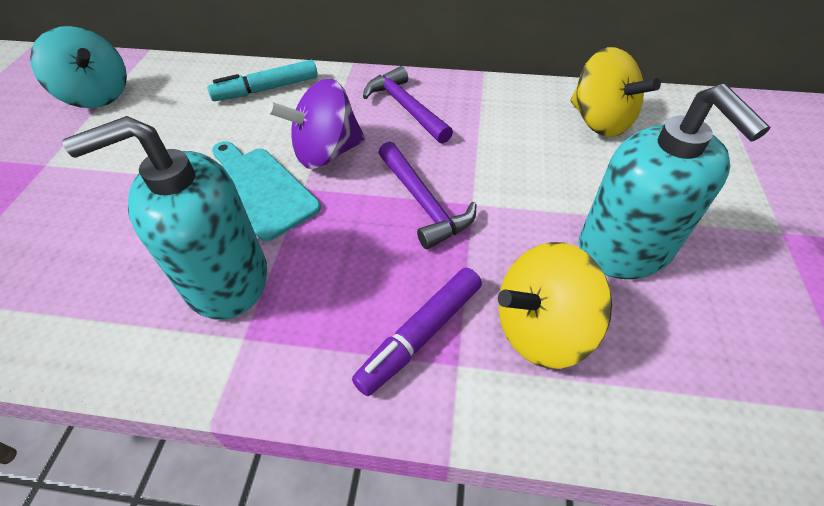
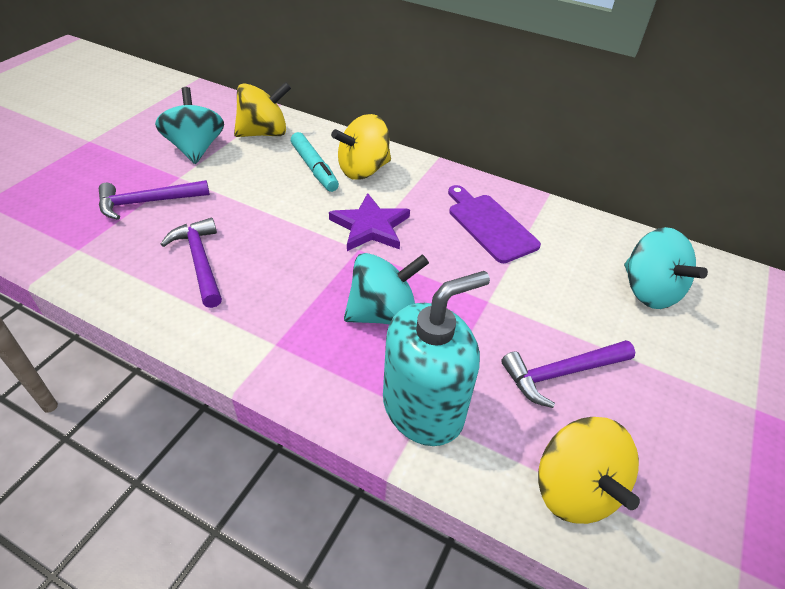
purple cutting board: none = 0 -> [448,185,541,263] = 1
purple hammer: [363,66,453,144] [378,142,477,249] = 2 -> [99,180,210,220] [161,218,222,308] [501,340,635,408] = 3
purple marker: [352,268,482,396] = 1 -> none = 0
purple spinning top: [268,79,365,169] = 1 -> none = 0
purple star: none = 0 -> [329,193,410,251] = 1
turquoise cutting board: [212,141,321,241] = 1 -> none = 0
turquoise soap dispenser: [62,116,267,320] [579,84,770,279] = 2 -> [383,271,490,446] = 1
turquoise spinning top: [30,26,127,108] = 1 -> [155,87,224,164] [344,253,429,324] [624,227,708,309] = 3
yellow spinning top: [498,242,612,369] [570,47,661,137] = 2 -> [234,82,291,137] [331,114,391,180] [538,417,640,524] = 3

